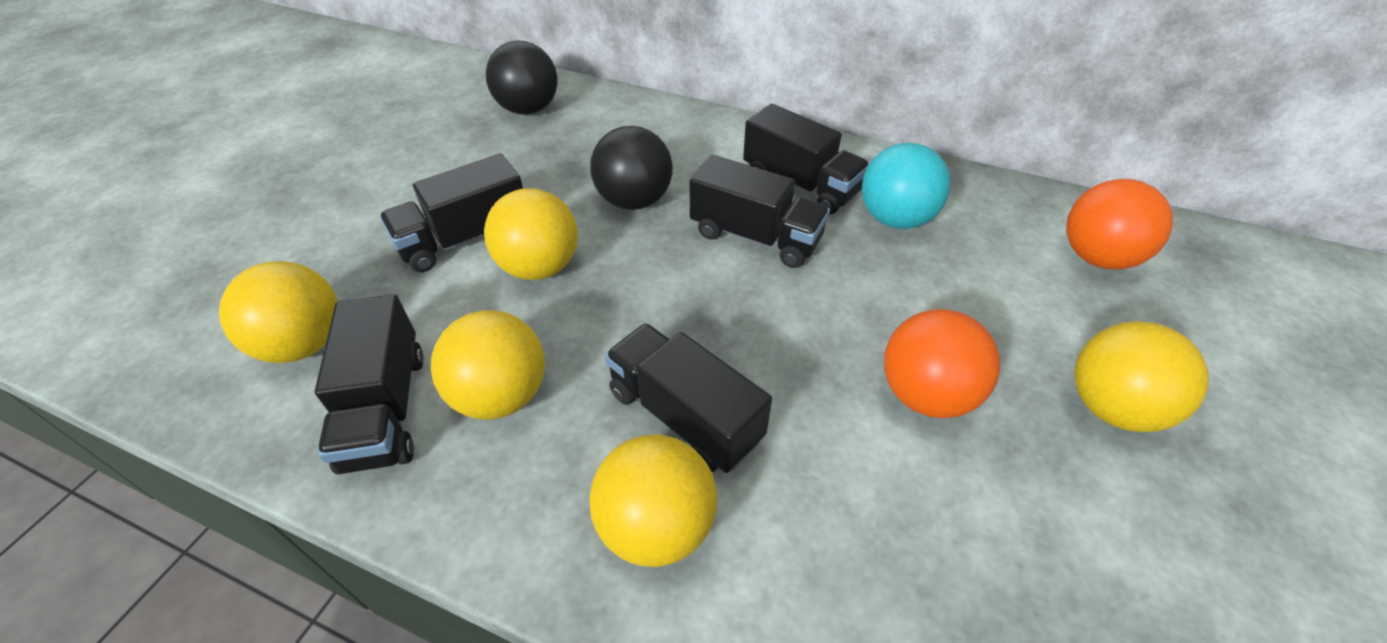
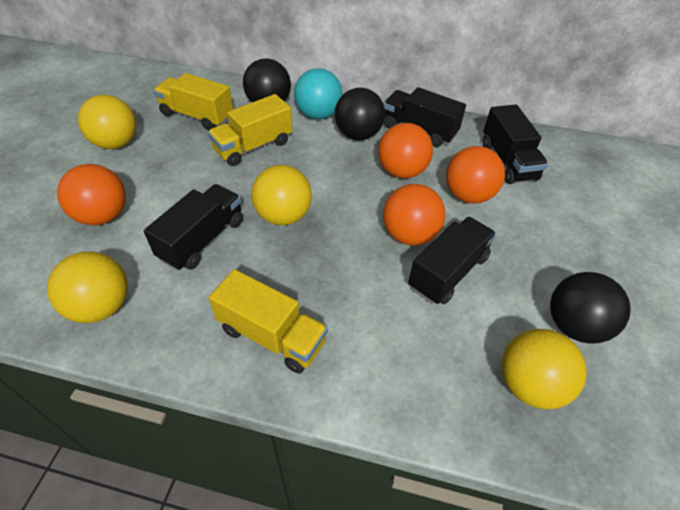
black ball: [486,40,557,115] [590,126,673,210] = 2 -> [243,58,291,102] [335,88,385,140] [550,272,631,344] = 3
black truck: [315,294,423,475] [379,153,523,272] [605,323,772,473] [690,155,830,268] [743,104,870,215] = 5 -> [144,184,243,271] [383,87,466,147] [408,217,496,304] [483,105,548,184] = 4
orange ball: [884,309,1000,418] [1066,179,1173,270] = 2 -> [57,164,126,225] [378,123,433,178] [383,184,445,245] [446,146,505,204] = 4
yellow ball: [219,261,338,363] [431,310,545,420] [484,188,578,280] [589,434,717,567] [1075,321,1209,432] = 5 -> [47,252,128,323] [78,95,136,149] [251,165,312,225] [502,329,587,409] = 4
yellow truck: none = 0 -> [153,73,233,130] [208,94,292,166] [209,269,328,374] = 3

